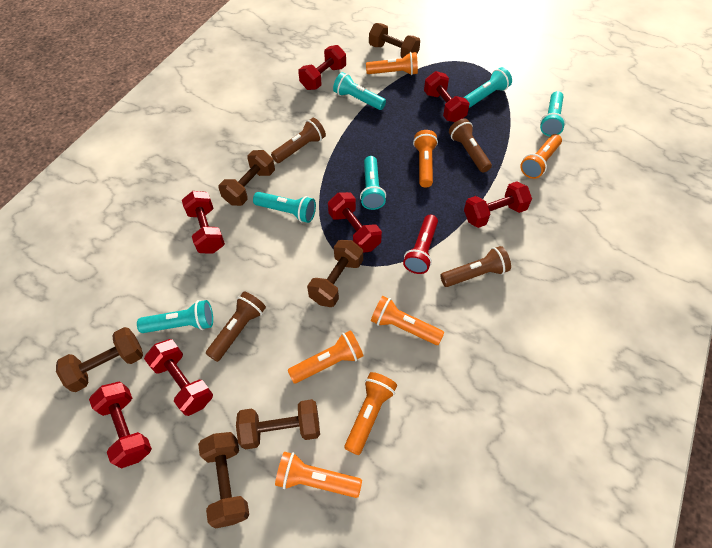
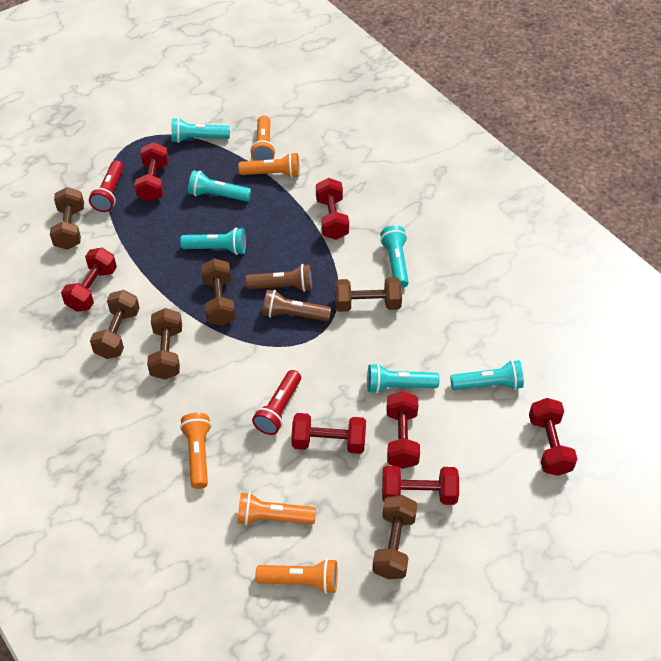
brown flashlight: [206,291,266,362] [271,118,326,163] [440,246,511,287] [449,118,492,173] = 4 -> [245,264,312,292] [262,289,331,321] = 2
orange flashlight: [275,452,362,498] [288,330,363,384] [344,372,397,455] [366,52,418,75] [371,296,444,345] [413,130,438,188] [520,134,562,179] = 7 -> [180,413,211,489] [237,492,316,526] [238,152,300,178] [250,116,275,161] [255,559,338,594] = 5
red flashlight: [403,215,438,274] = 1 -> [89,161,124,212] [252,370,301,435] = 2

